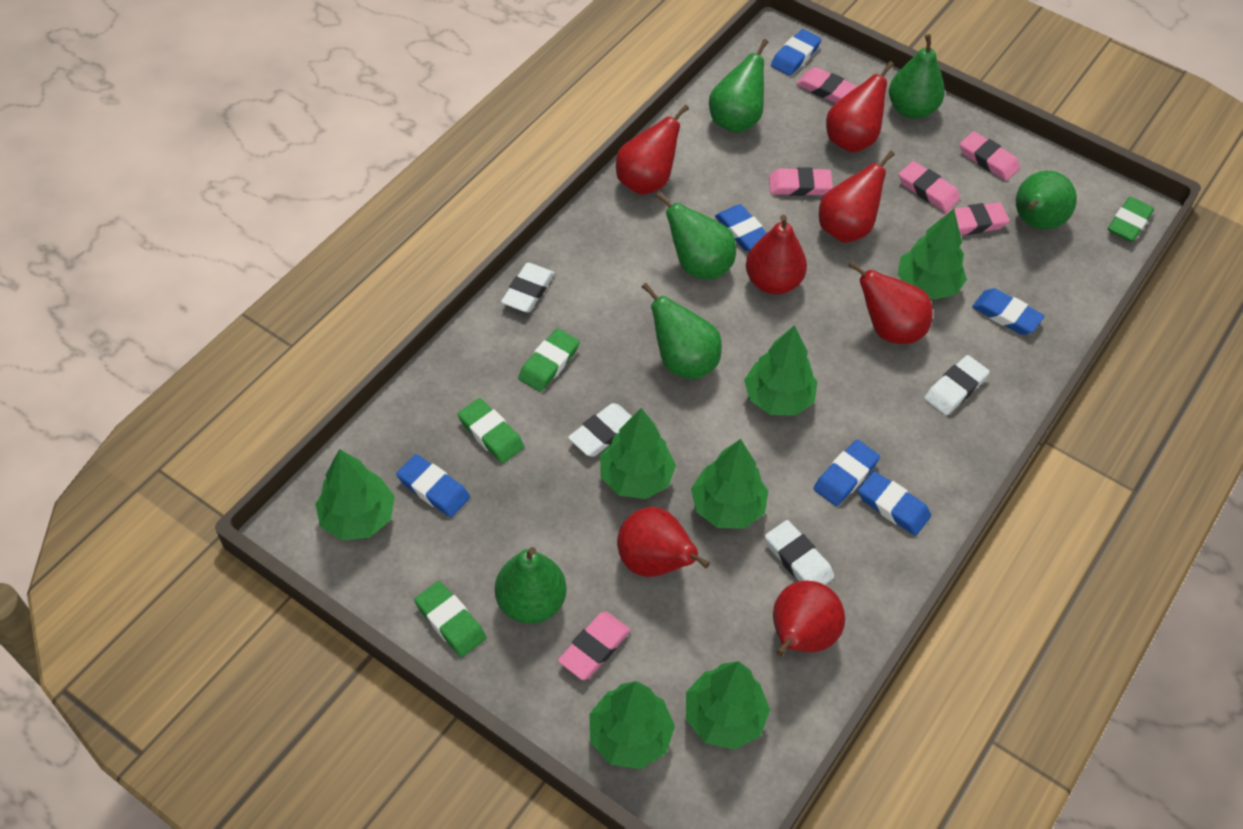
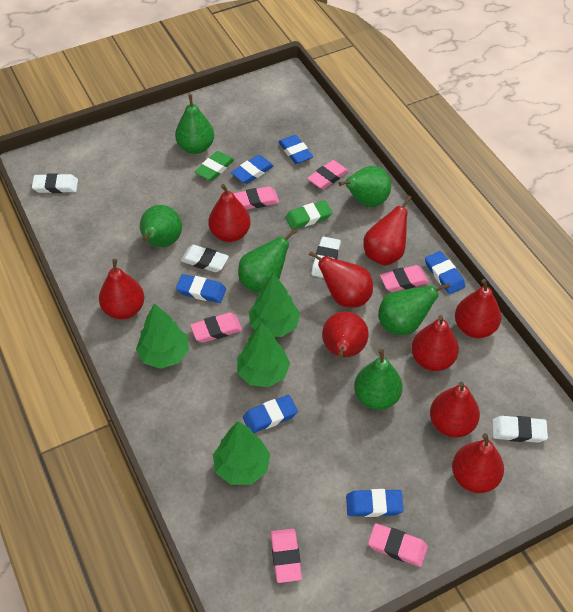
green eraser: [414,581,486,657] [458,398,524,463] [518,328,580,392] [1108,197,1154,242] = 4 -> [195,151,234,181] [285,200,332,230] = 2
green tree: [315,449,395,540] [589,681,675,769] [600,408,676,499] [686,661,770,750] [691,439,768,529] [744,325,817,416] [898,209,967,300] = 7 -> [136,303,189,369] [213,421,270,485] [237,322,290,387] [249,273,300,337] = 4
red pear: [616,104,689,195] [617,507,710,577] [746,215,807,294] [773,581,845,657] [819,151,895,243] [826,61,894,153] [848,261,933,344] = 7 -> [99,259,144,319] [208,184,251,242] [309,251,373,308] [322,311,369,358] [363,195,412,266] [411,315,459,371] [430,382,480,437] [452,433,504,493] [455,279,501,338] = 9

